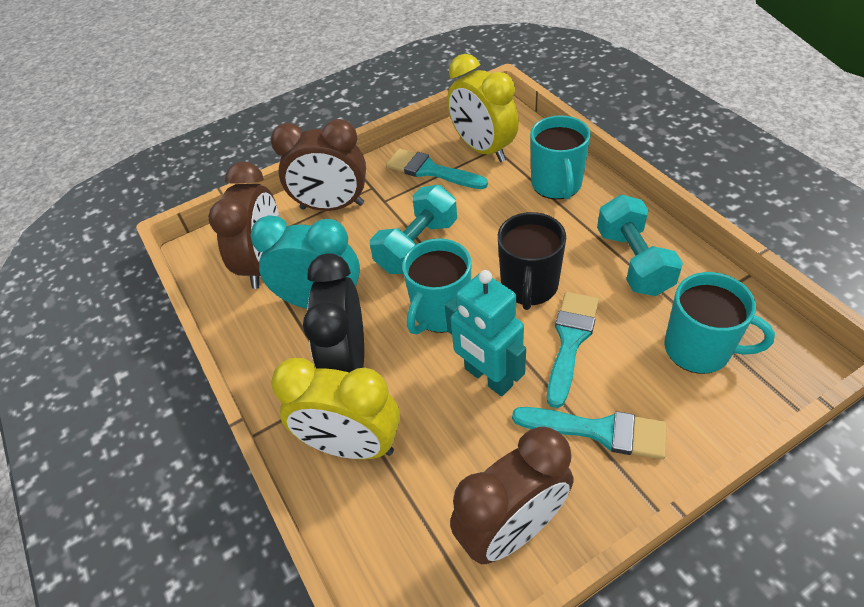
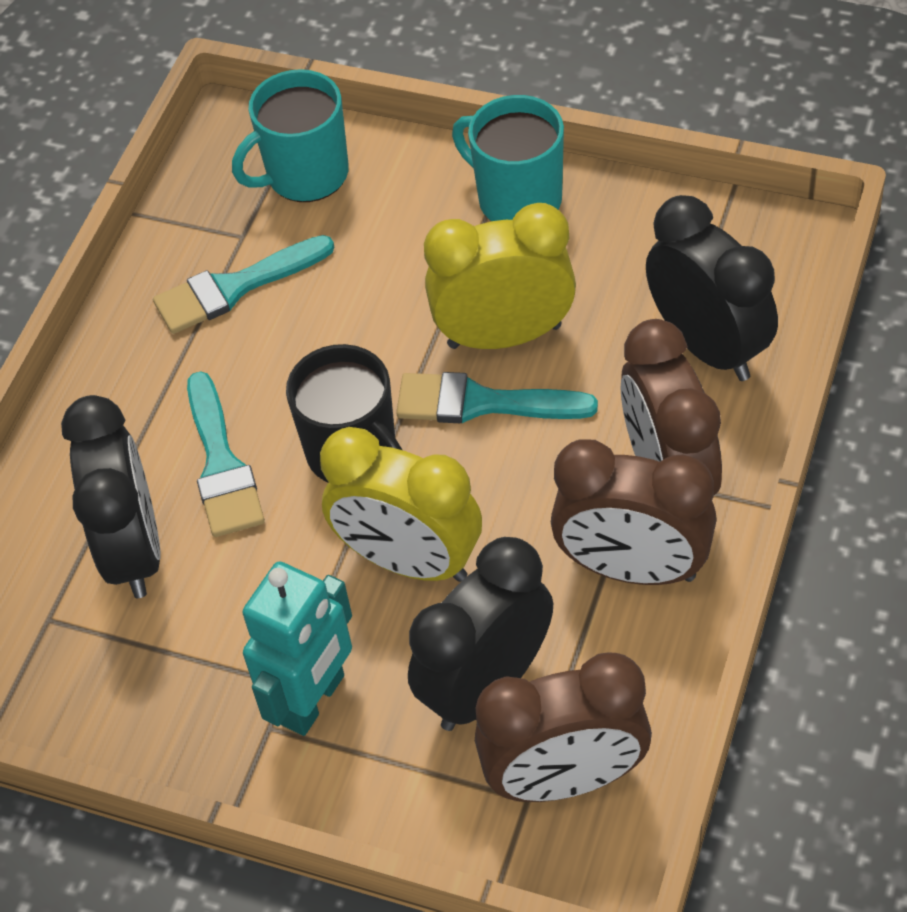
black clock: [303,253,364,373] = 1 -> [61,395,161,598] [408,537,553,731] [646,195,778,381] = 3
turquoise clock: [251,215,360,309] = 1 -> none = 0
turquoise dumbbell: [370,185,457,274] [597,195,683,296] = 2 -> none = 0
turquoise mug: [402,238,471,334] [530,115,591,199] [664,272,775,374] = 3 -> [232,69,349,202] [452,95,564,221] = 2

